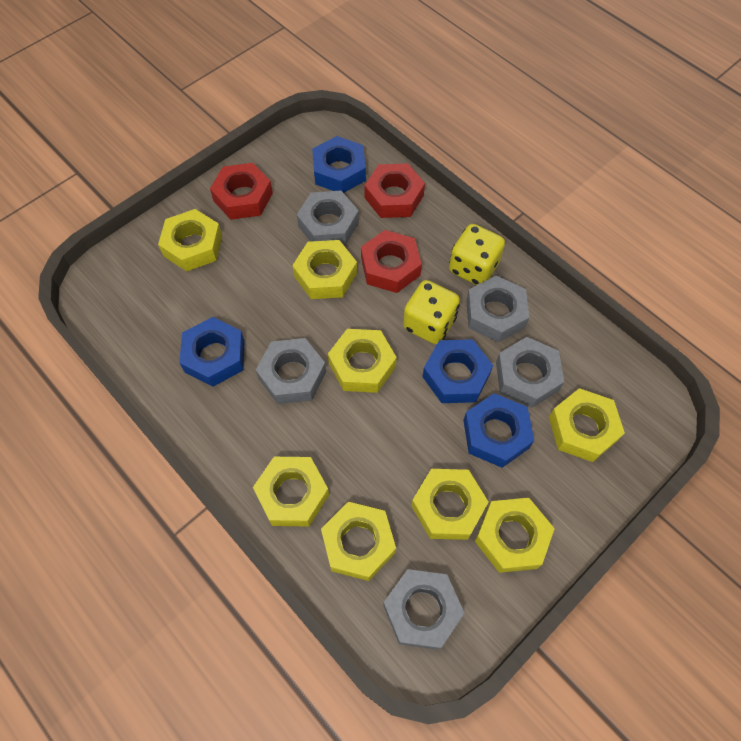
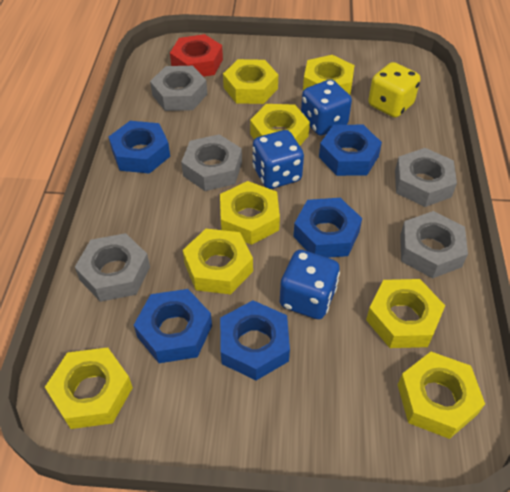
blue dice: none = 0 -> [252,130,304,189] [280,250,340,319] [301,79,352,136] = 3
blue nut: [179,317,245,387] [312,136,366,193] [423,339,493,403] [463,393,534,468] = 4 -> [109,121,170,174] [134,289,212,363] [220,300,290,380] [293,198,362,258] [319,125,382,176] = 5
red nut: [210,163,273,220] [361,230,422,293] [364,163,425,218] = 3 -> [170,34,223,77] = 1
yellow dice: [403,280,460,344] [449,224,505,285] = 2 -> [368,62,420,118] = 1

